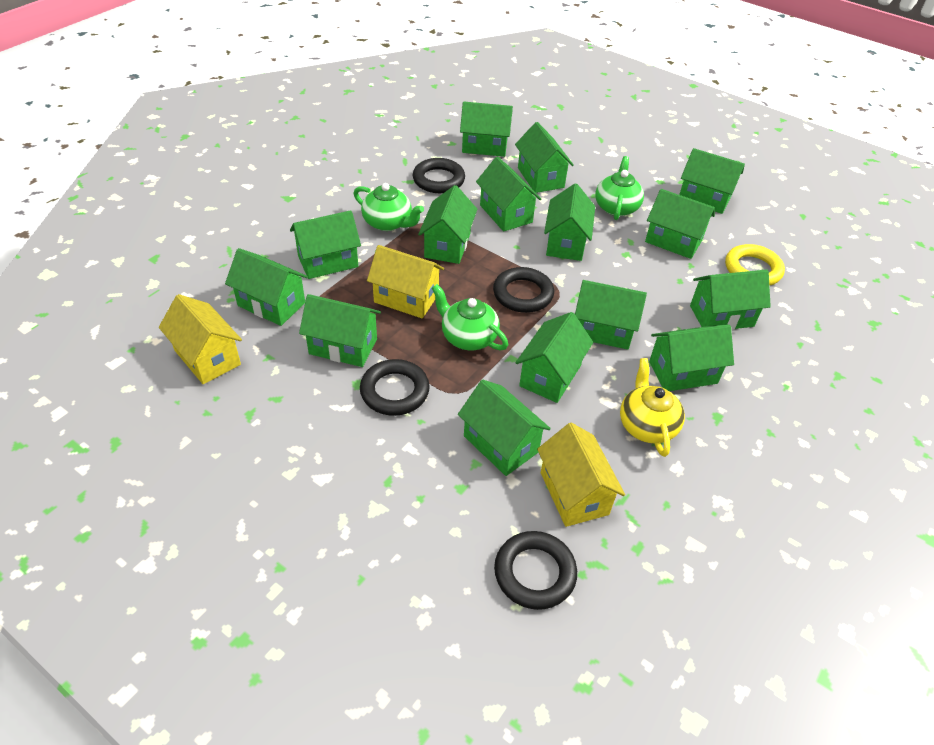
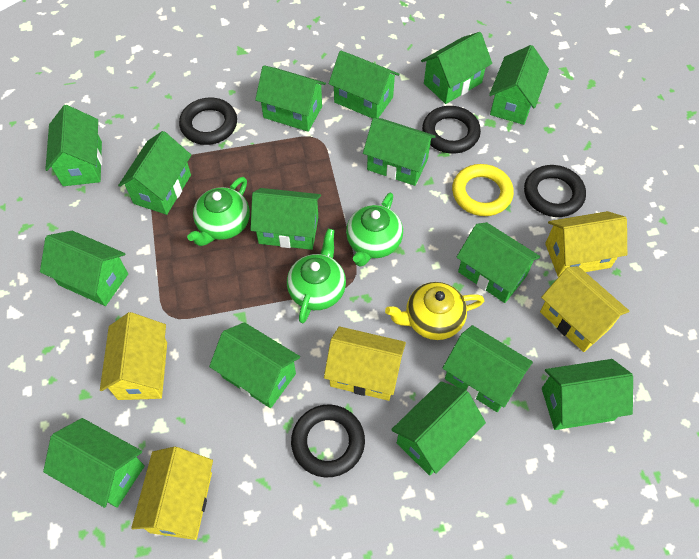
yellow house: [159,294,242,384] [367,245,444,318] [537,423,625,527] = 3 -> [100,312,167,400] [131,447,213,540] [324,326,406,401] [540,266,629,352] [545,211,627,277] = 5

